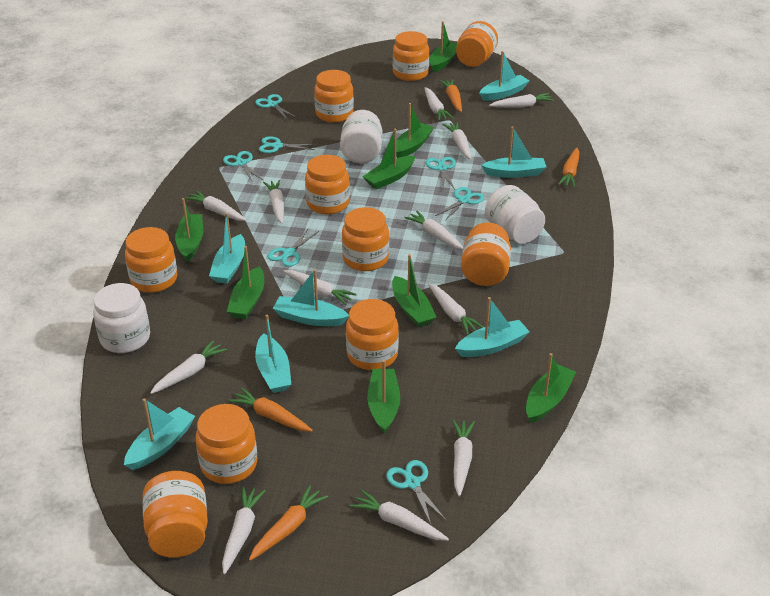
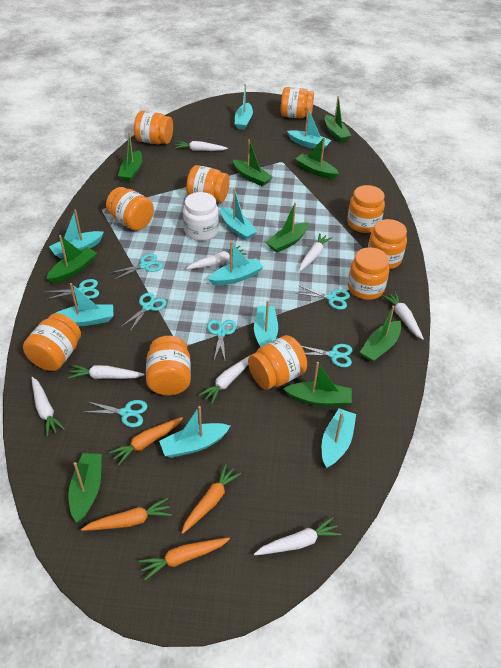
green boat: [175,198,203,262] [227,246,264,319] [363,129,415,189] [367,360,400,433] [392,254,437,327] [396,103,434,158] [430,21,457,72] [526,353,576,423] = 8 -> [46,235,97,283] [68,453,102,523] [118,132,142,182] [233,139,273,186] [266,203,309,253] [283,362,352,406] [295,137,339,179] [325,96,352,142] [360,306,401,362] = 9
turquoise boat: [124,398,195,470] [209,213,245,284] [255,315,292,393] [273,269,349,326] [455,297,530,357] [479,51,530,101] [481,126,546,178] = 7 -> [49,209,104,259] [56,283,114,326] [159,406,230,458] [208,241,263,286] [220,189,258,240] [235,84,253,130] [254,300,278,347] [287,108,331,149] [322,408,356,468] = 9
white carrot: [150,340,227,394] [184,190,246,221] [222,487,266,574] [263,180,285,224] [283,270,357,305] [350,490,449,541] [404,211,463,250] [425,87,453,121] [428,283,483,335] [443,122,471,160] [452,419,475,497] [489,93,554,107] = 12 -> [31,377,65,437] [68,365,144,379] [175,141,228,151] [186,246,247,269] [199,356,249,404] [254,517,342,555] [299,233,332,271] [382,291,424,340] = 8
white jar: [93,283,150,353] [340,110,382,163] [485,185,545,244] = 3 -> [183,192,219,241] = 1

